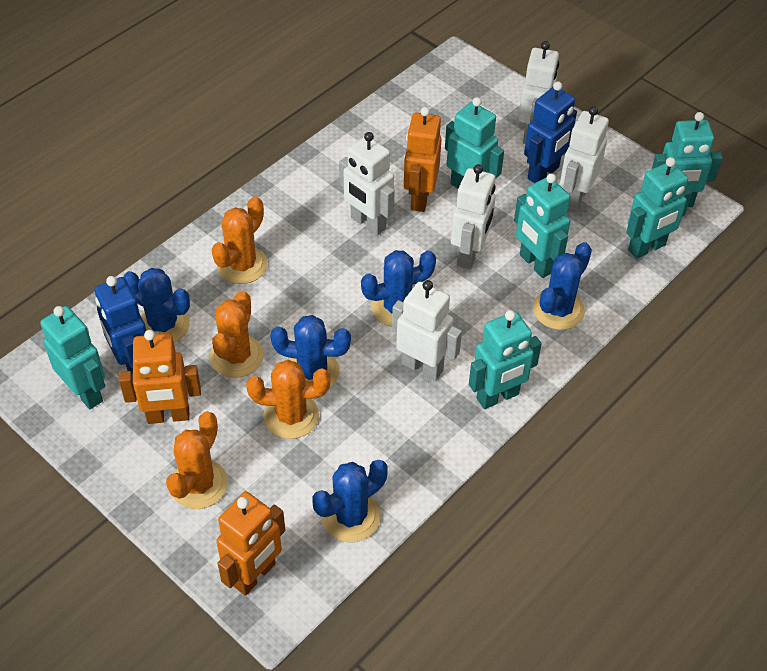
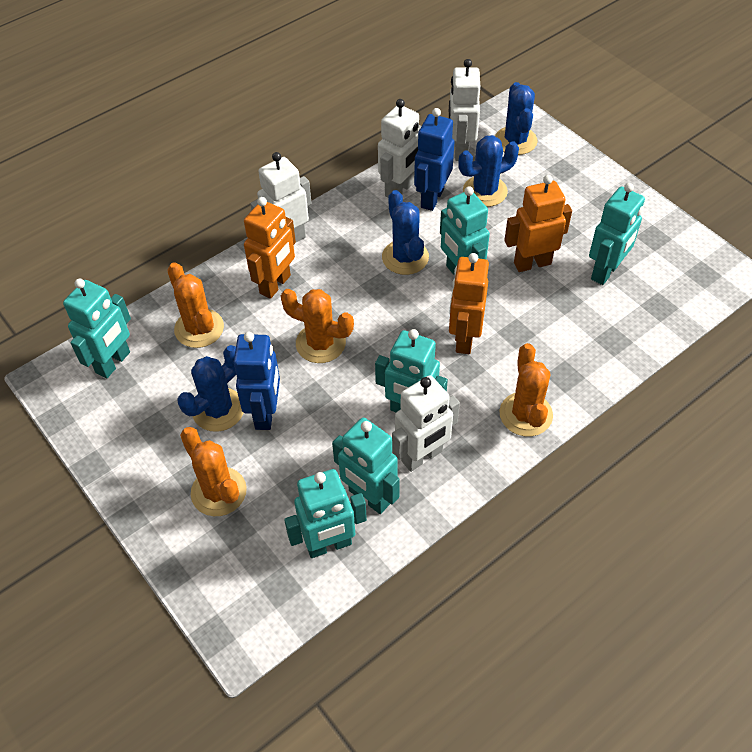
blue cactus: [123,268,190,343] [270,315,351,387] [312,460,388,542] [361,250,436,327] [533,242,592,330] = 5 -> [177,345,243,432] [382,190,429,275] [458,135,519,207] [495,82,538,155] = 4
white robot: [339,132,395,236] [392,280,462,381] [451,164,496,269] [518,41,559,144] [560,106,609,211] = 5 -> [250,152,312,242] [378,99,421,197] [392,375,460,472] [449,59,480,161] = 4

